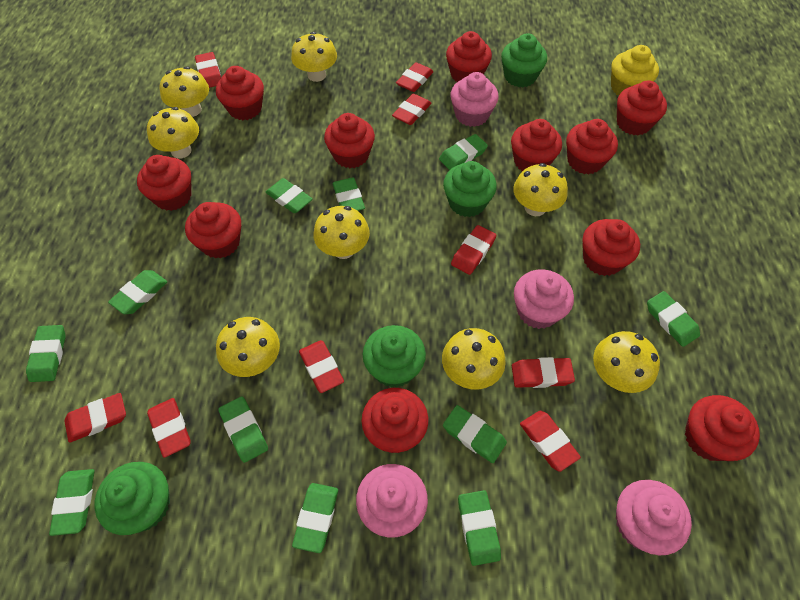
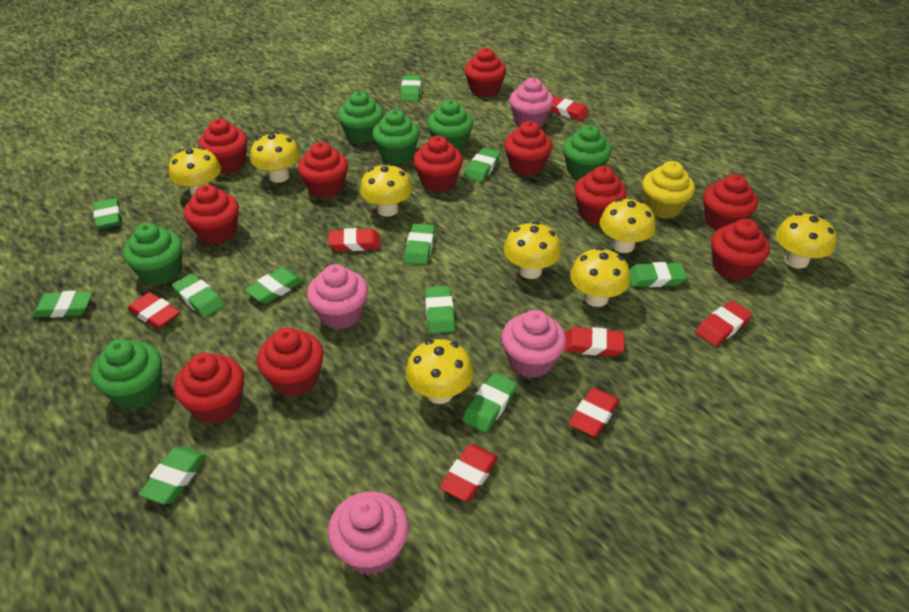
green cupcake: [94,462,170,535] [363,325,426,388] [443,161,497,217] [501,33,547,87] = 4 -> [91,339,162,409] [123,223,183,285] [338,91,383,144] [372,110,420,164] [427,99,474,151] [563,125,612,179] = 6
red eraser: [65,393,126,443] [147,398,191,458] [195,52,221,88] [299,340,344,393] [392,94,432,125] [396,62,434,92] [451,225,496,275] [512,357,575,388] [520,411,581,472] = 9 -> [128,292,180,329] [328,228,381,251] [439,444,498,502] [551,96,589,121] [564,327,625,356] [568,387,619,437] [695,301,752,346] = 7

